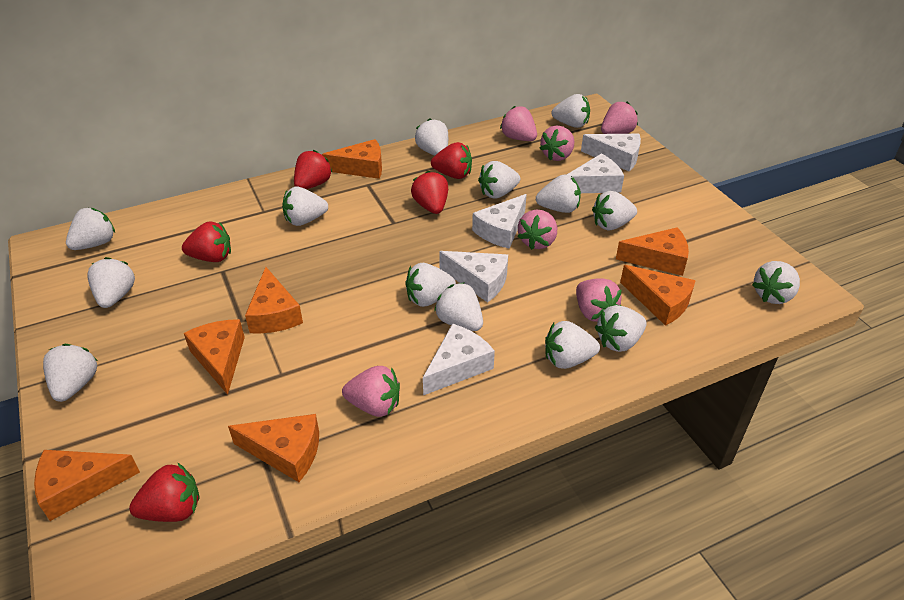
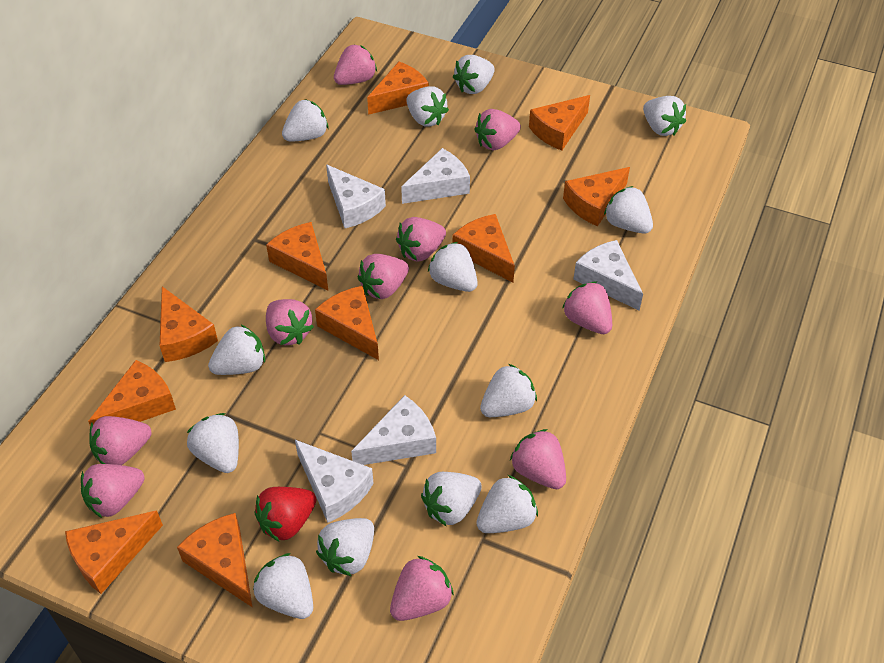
orange cheese: [34,450,140,521] [184,319,245,395] [228,414,319,482] [245,267,303,333] [322,139,382,179] [616,227,689,276] [620,265,696,326] = 7 -> [65,510,163,594] [88,360,176,425] [159,286,218,362] [177,513,253,607] [266,222,328,290] [315,286,379,360] [367,61,429,115] [452,214,515,282] [529,95,590,151] [563,167,630,226] = 10
pink strawberry: [342,366,400,417] [500,106,537,141] [518,209,557,250] [540,125,574,161] [576,278,622,322] [601,102,638,134] = 6 -> [81,464,145,518] [89,416,151,465] [266,299,314,345] [334,44,377,85] [358,254,409,299] [390,556,454,621] [396,217,446,262] [474,109,521,150] [510,429,566,489] [562,281,612,334] = 10
red strawberry: [129,462,200,522] [182,221,231,262] [294,150,332,189] [411,171,448,214] [431,142,472,179] = 5 -> [254,487,316,542] = 1
white strawberry: [43,344,98,402] [66,208,115,250] [87,257,135,308] [282,187,328,226] [405,263,456,307] [415,119,448,156] [434,282,483,331] [478,161,520,199] [536,174,581,213] [545,321,600,369] [552,94,590,128] [592,191,637,230] [595,305,647,352] [752,261,800,304] = 14 -> [187,413,239,473] [208,325,265,375] [253,553,313,619] [282,99,328,141] [316,518,374,576] [406,86,449,127] [421,472,482,527] [428,242,478,292] [453,55,495,94] [476,475,538,533] [480,364,537,417] [604,186,653,234] [643,96,686,136] = 13

